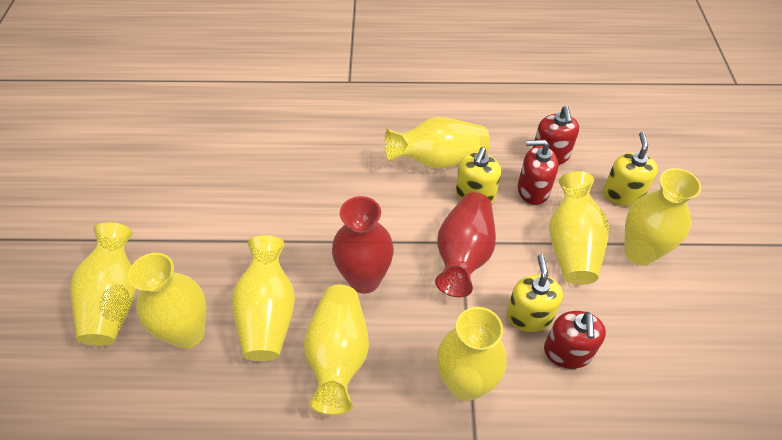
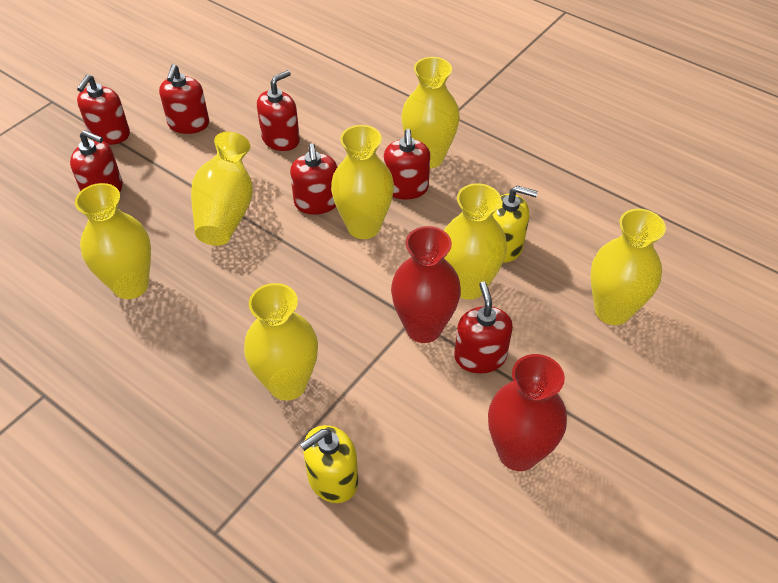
red soap dispenser: [518,140,559,205] [533,106,579,165] [544,311,606,369] = 3 -> [70,130,123,192] [77,74,130,145] [159,64,209,134] [257,70,300,151] [290,143,337,215] [384,129,430,199] [454,281,513,374] = 7
yellow soap dispenser: [455,147,501,203] [506,254,563,332] [603,132,658,206] = 3 -> [300,425,358,503] [493,186,538,263] = 2
yellow vase: [70,222,137,346] [128,253,207,349] [232,235,295,361] [304,285,369,415] [385,117,490,169] [437,307,507,401] [549,171,609,285] [624,168,701,266] = 8 -> [75,183,151,299] [191,132,253,246] [244,283,318,401] [331,125,394,239] [401,57,460,168] [444,183,507,300] [591,209,666,325] = 7

